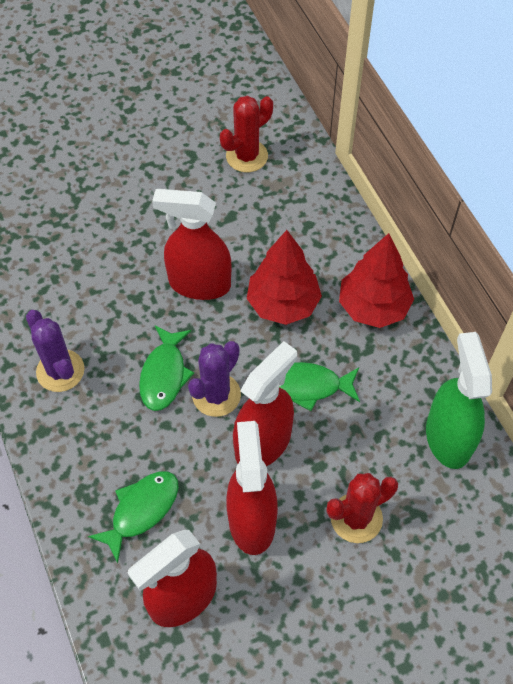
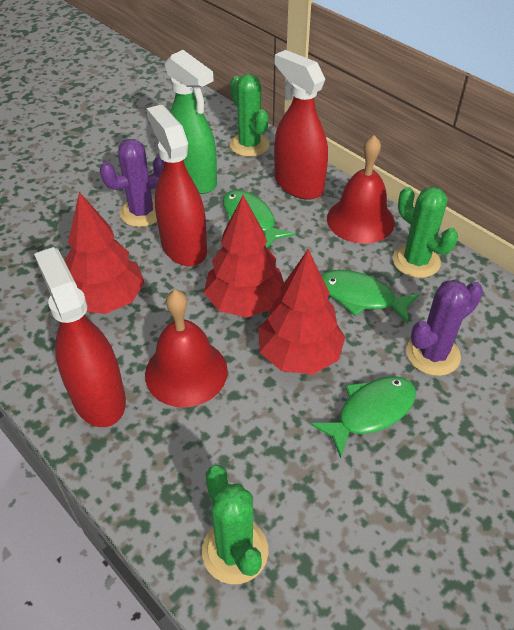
green cactus: none = 0 -> [202,465,269,584] [229,74,270,157] [393,187,458,278] = 3
red bell: none = 0 -> [145,290,228,407] [327,135,395,244] = 2
red cactus: [220,96,273,172] [326,473,398,543] = 2 -> none = 0
red spray bottle: [128,530,217,627] [152,189,231,300] [226,421,278,555] [233,341,297,466] = 4 -> [34,247,126,427] [146,104,207,266] [274,50,328,200] = 3
red tree: [247,230,322,325] [339,233,414,328] = 2 -> [65,192,144,314] [204,195,284,318] [258,249,345,374] = 3

